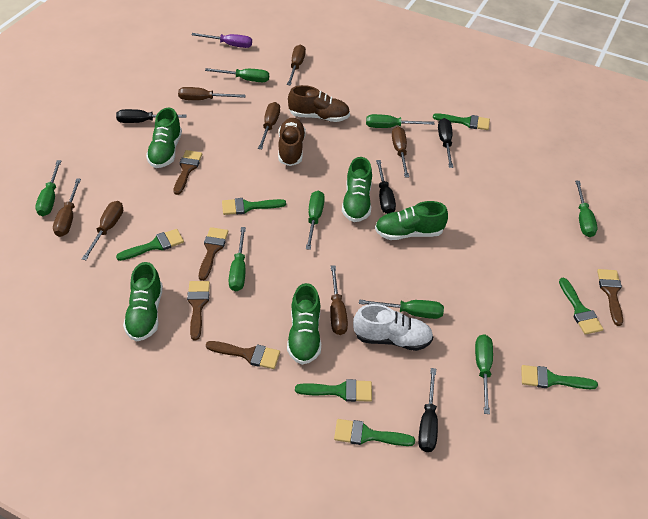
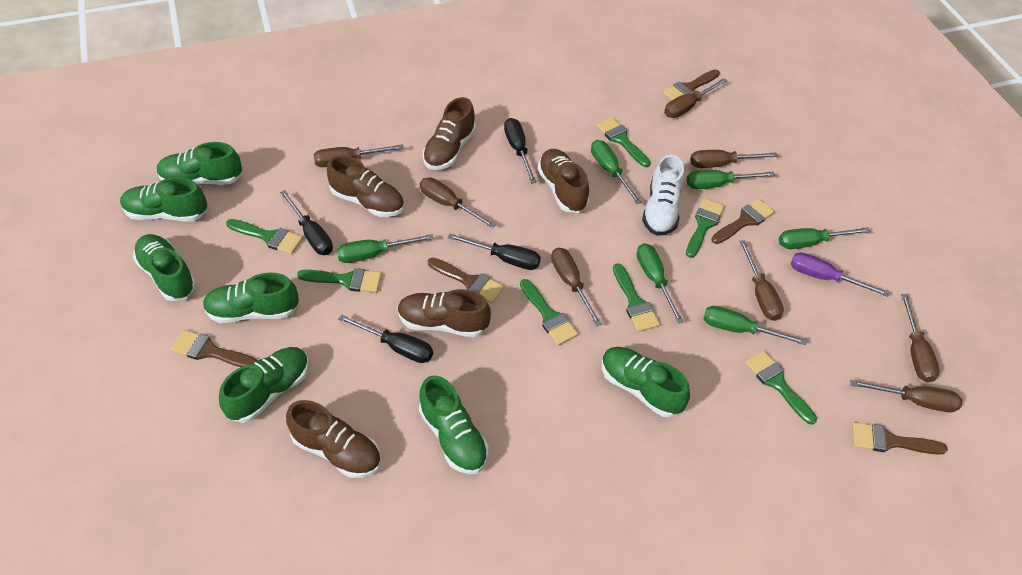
brown screwdriver: [53,178,81,237] [82,201,123,260] [178,87,246,100] [258,102,280,149] [287,44,306,85] [330,265,348,335] [392,127,409,178] = 7 -> [313,144,404,167] [419,177,496,228] [551,247,602,326] [664,78,727,118] [690,150,778,168] [739,240,784,321] [851,380,962,412] [901,294,939,383] = 8
brown shoe: [278,118,306,166] [288,85,350,122] = 2 -> [286,400,381,478] [327,155,404,217] [398,289,491,337] [423,97,476,170] [538,149,589,213] = 5
green screwdriver: [35,160,61,216] [205,68,269,82] [228,227,246,291] [306,191,325,250] [359,299,444,319] [366,114,434,128] [475,334,493,414] [575,181,598,237] = 8 -> [337,234,434,263] [591,140,642,204] [637,243,684,324] [686,170,775,189] [704,306,807,345] [779,227,870,249] = 6
green shoe: [123,262,163,341] [146,108,182,168] [287,283,321,365] [342,157,372,222] [375,201,448,240] = 5 -> [120,177,207,222] [133,234,196,301] [157,142,242,185] [203,273,299,323] [219,347,309,423] [419,375,489,474] [602,347,690,417] = 7

